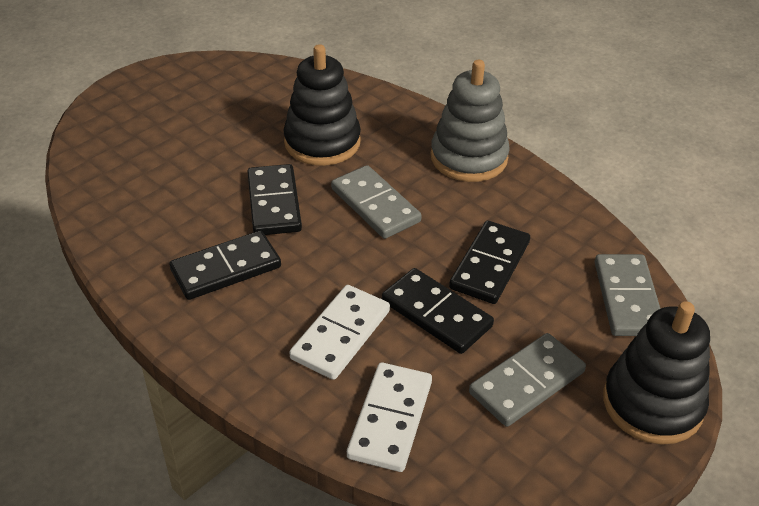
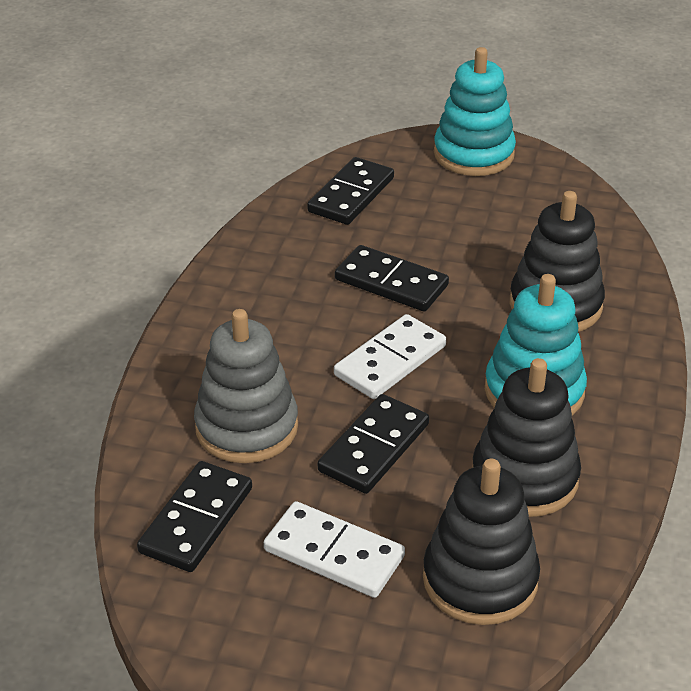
black stacking toy: [284,44,361,166] [603,301,710,445] = 2 -> [423,458,540,625] [472,358,581,517] [510,191,605,332] = 3
grey domino: [331,165,422,239] [469,333,586,427] [595,254,661,336] = 3 -> none = 0
turquoise stacking toy: none = 0 -> [434,47,516,176] [485,274,587,415] = 2

